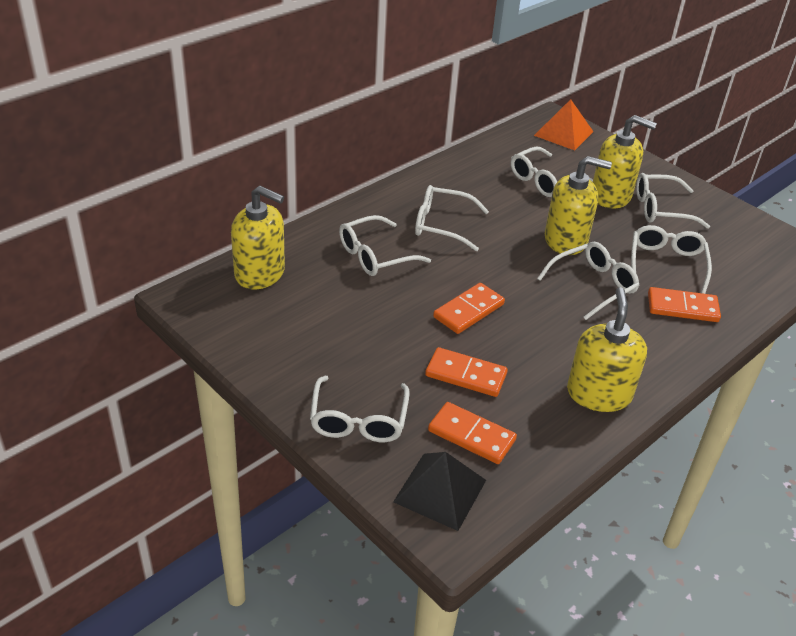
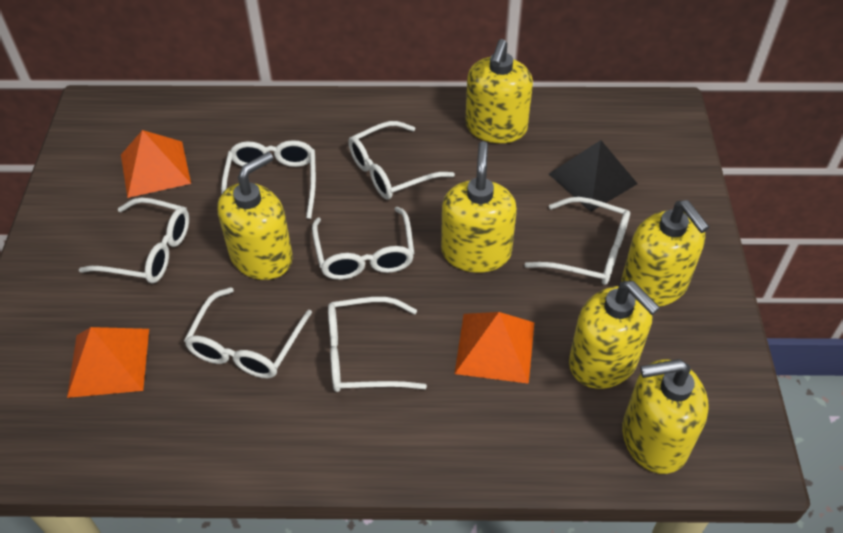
orange domino: [425,347,508,397] [428,402,517,464] [433,283,505,334] [648,287,721,322] = 4 -> none = 0
orange pyramid: [534,99,594,150] = 1 -> [67,327,149,398] [121,130,191,198] [455,312,534,384] = 3
yellow soap dispenser: [231,186,285,290] [545,156,612,255] [567,287,647,412] [593,115,657,209] = 4 -> [217,152,293,280] [441,141,517,273] [465,39,533,143] [569,281,660,389] [621,200,709,307] [622,359,709,474] = 6

